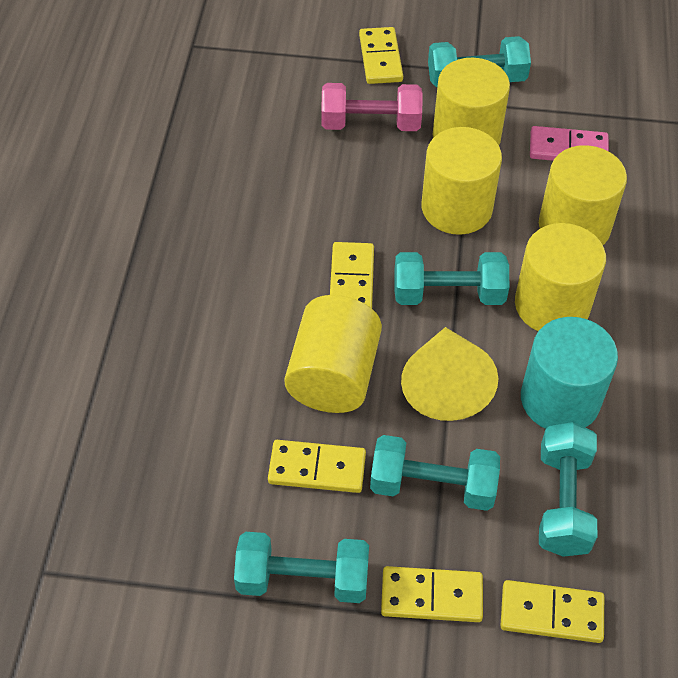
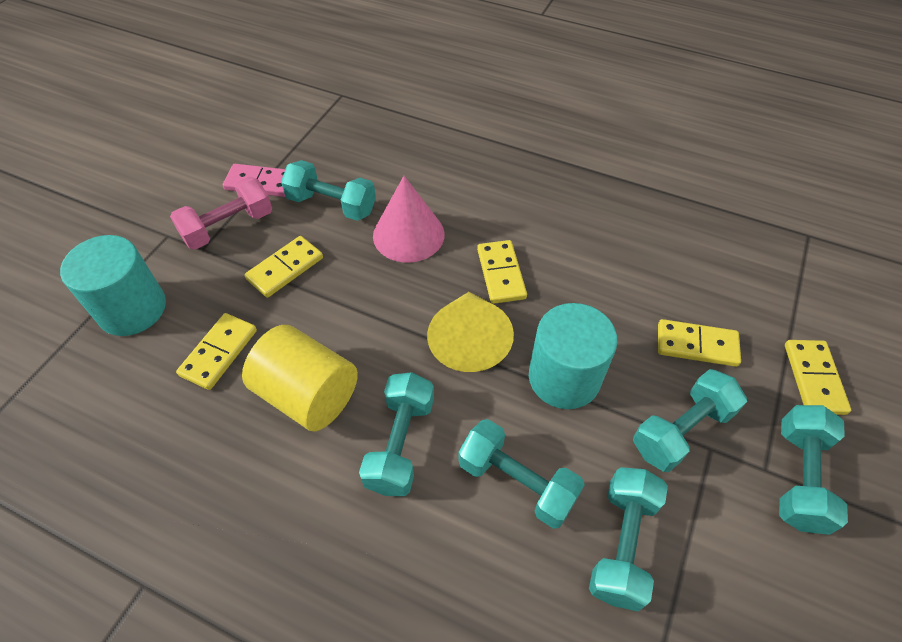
pink cone: none = 0 -> [373,176,445,263] = 1
turquoise cylinder: [521,317,618,429] = 1 -> [60,235,166,336] [529,303,617,409] = 2
turquoise dumbbell: [234,532,369,603] [370,435,500,511] [395,252,509,305] [428,36,531,87] [539,422,597,557] = 5 -> [281,160,376,221] [359,372,434,496] [458,419,585,529] [589,467,668,611] [633,369,747,472] [779,405,848,535] = 6
yellow cylinder: [284,295,382,413] [421,127,502,235] [433,58,510,145] [515,223,606,331] [539,145,627,245] = 5 -> [242,325,358,431] = 1

